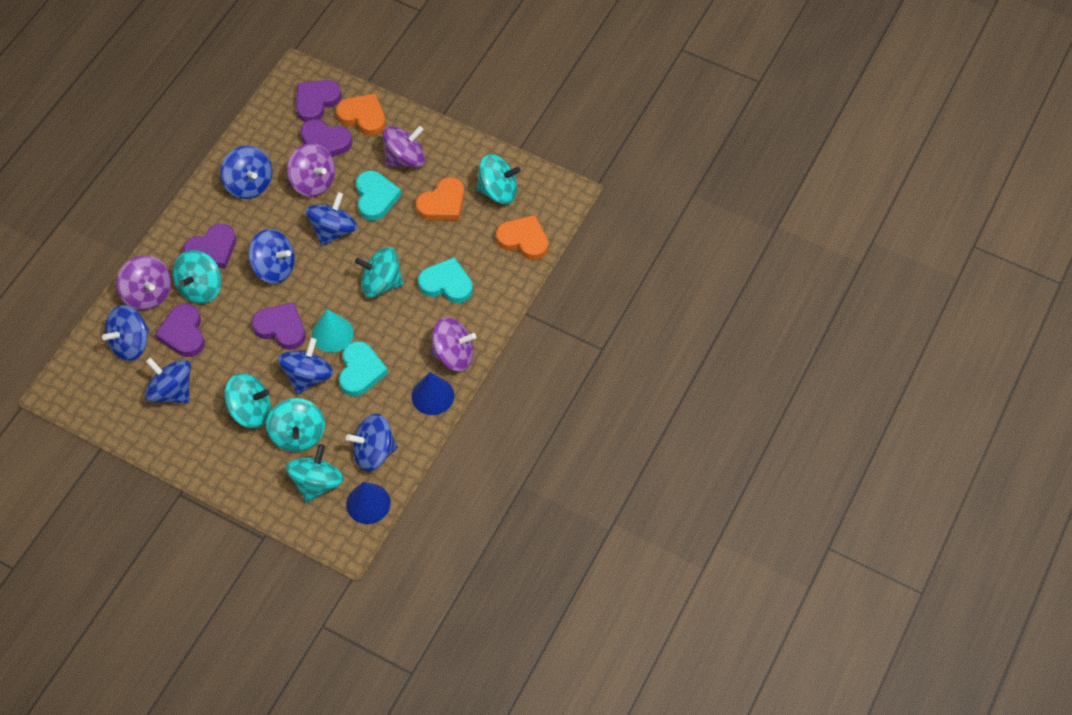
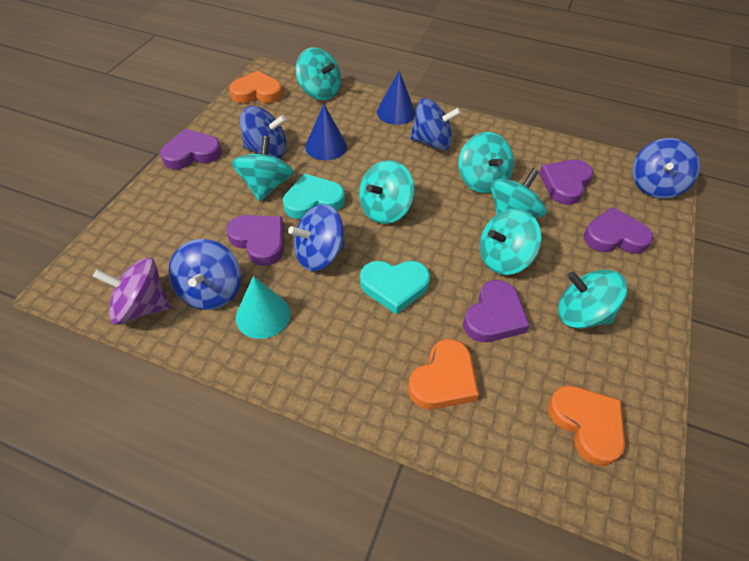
blue spinning top: [102,305,149,361] [145,357,191,404] [220,146,272,199] [249,229,295,284] [278,338,334,394] [306,192,357,246] [346,414,398,471] = 7 -> [169,239,241,310] [240,106,287,158] [288,204,345,271] [410,98,461,151] [633,138,700,199] = 5
purple spinning top: [117,255,171,310] [287,143,335,197] [383,126,425,167] [430,317,476,372] = 4 -> [93,257,171,325] = 1
turquoise heart: [339,341,388,397] [356,171,402,221] [418,257,473,303] = 3 -> [283,174,345,219] [360,261,430,315] = 2
turquoise spinning top: [173,250,222,304] [224,373,271,428] [266,398,325,452] [286,444,344,503] [355,247,404,297] [476,154,521,204] = 6 -> [232,136,294,202] [296,47,341,100] [359,160,415,224] [459,132,514,193] [480,209,542,275] [490,168,547,218] [558,270,628,329] = 7

